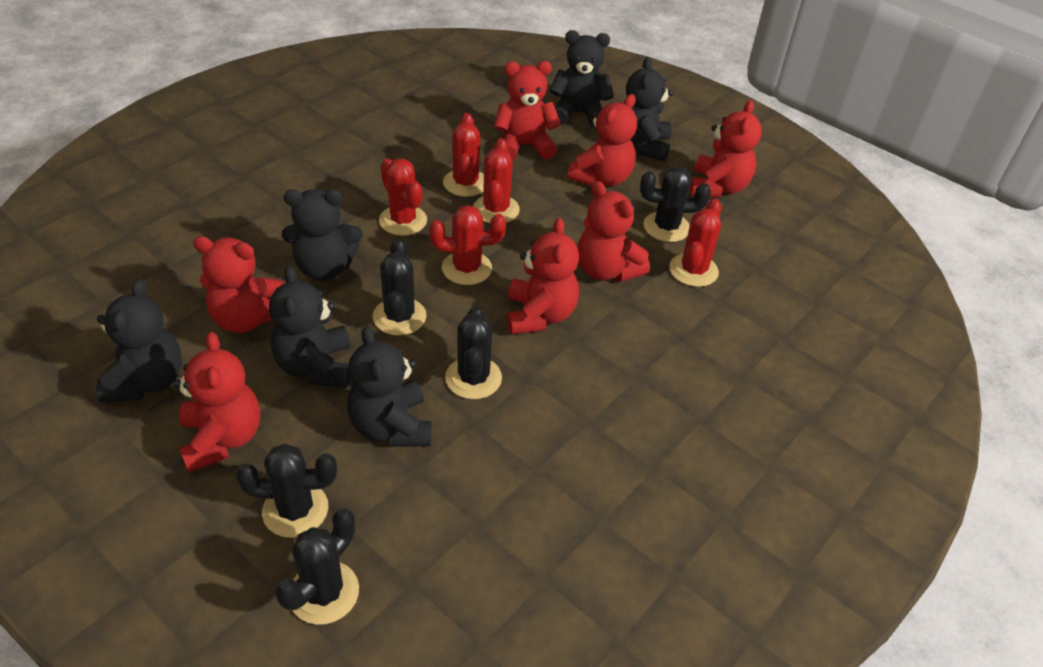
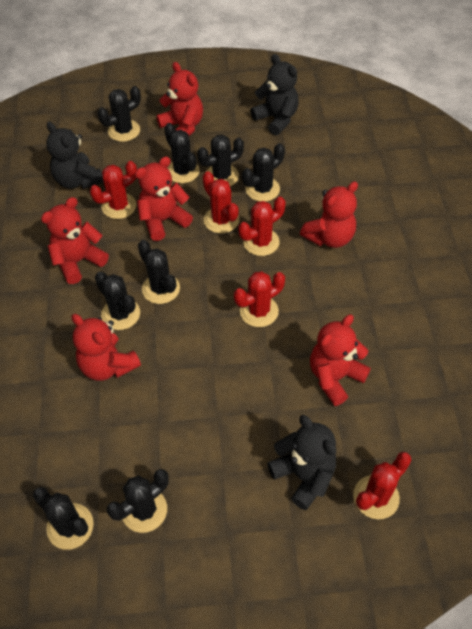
black cactus: [235,443,337,538] [275,508,359,625] [373,238,427,336] [445,306,502,399] [640,166,711,242] = 5 -> [33,487,94,550] [95,272,140,330] [97,86,141,142] [107,469,169,533] [138,240,180,304] [164,123,200,183] [197,134,244,186] [242,143,285,202] = 8
black teddy bear: [96,278,182,403] [269,265,351,388] [282,189,363,281] [347,326,432,447] [549,30,614,129] [626,57,673,161] = 6 -> [46,122,103,189] [250,54,299,136] [267,415,336,510] = 3
red teddy bear: [173,332,260,473] [193,236,284,333] [494,61,561,160] [507,218,579,335] [567,94,637,186] [578,181,650,282] [689,100,762,198] = 7 -> [41,197,109,284] [72,314,141,381] [135,157,193,241] [156,62,203,136] [300,181,358,248] [310,314,371,406] = 6

